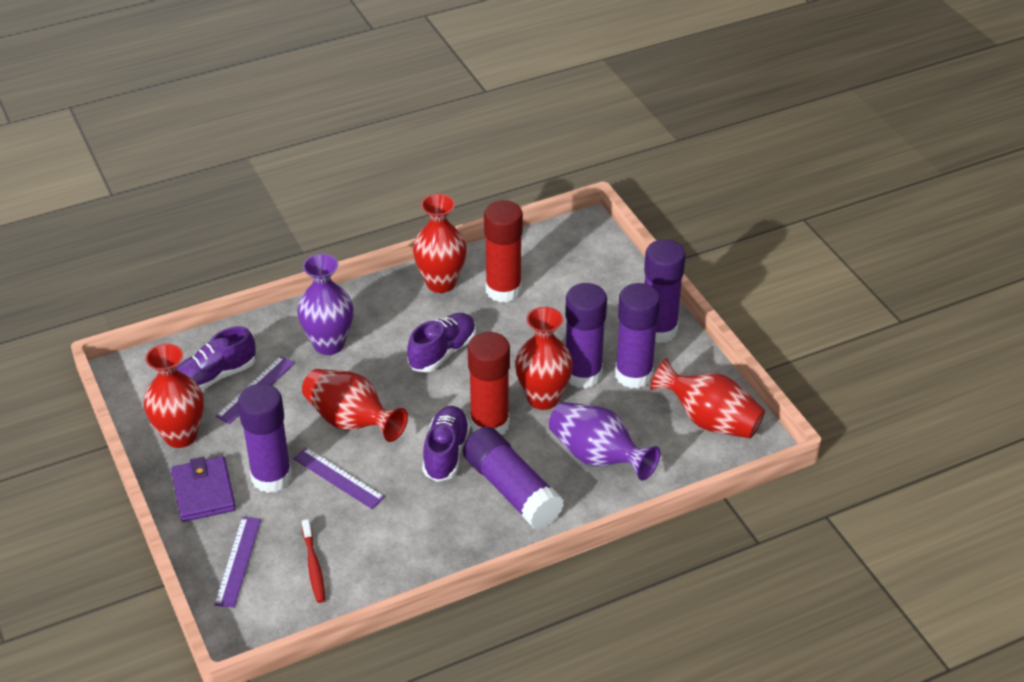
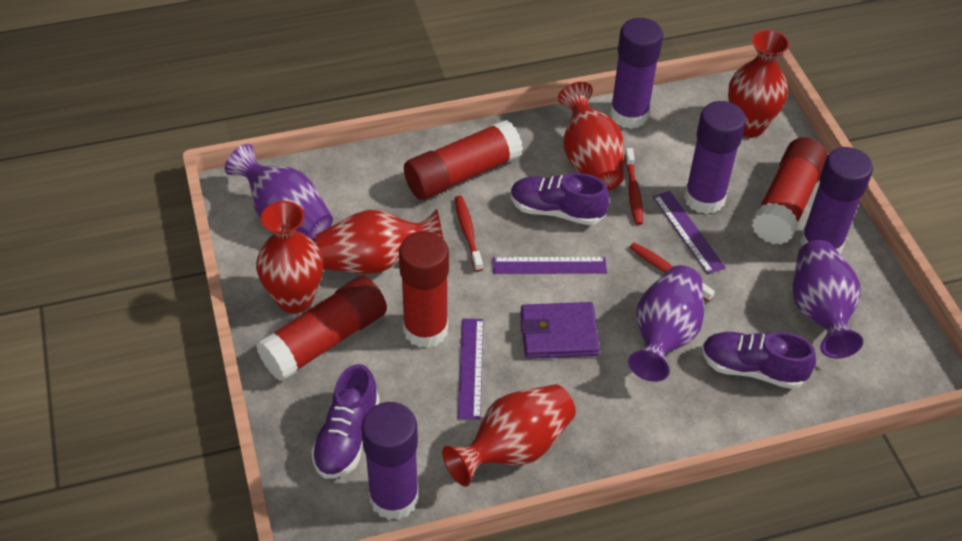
purple glue stick: [238,384,292,493] [463,427,564,529] [565,283,607,389] [615,283,660,388] [644,239,686,343] = 5 -> [361,402,419,520] [610,18,663,129] [684,101,746,214] [800,147,873,254] = 4
purple vase: [297,254,353,355] [549,402,660,480] = 2 -> [225,144,333,242] [628,265,704,382] [793,240,863,358] = 3
red glue stick: [468,332,510,435] [484,200,523,303] = 2 -> [256,276,387,381] [399,231,449,348] [404,120,523,200] [752,137,828,245] = 4
red toothbrush: [302,519,325,603] = 1 -> [455,196,483,272] [625,148,643,225] [629,242,715,302] = 3

